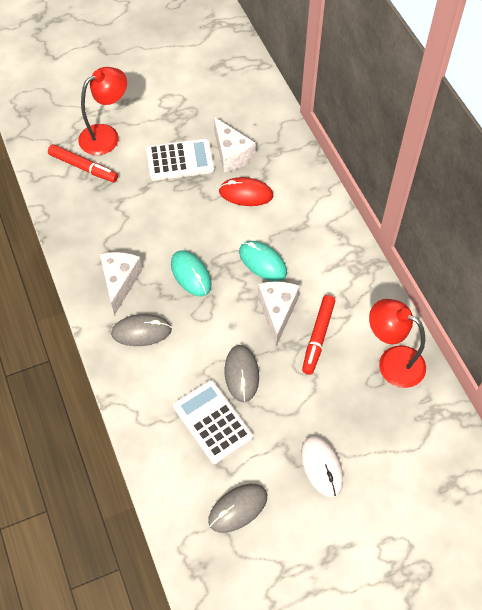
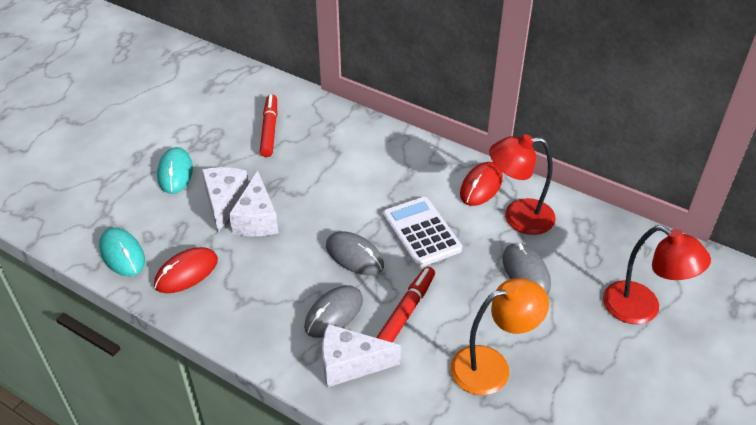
orange lamp: none = 0 -> [450,278,549,395] = 1
red mouse: [219,177,273,206] = 1 -> [154,247,218,293] [460,162,503,206] = 2
white calculator: [146,139,215,181] [173,380,253,464] = 2 -> [383,197,462,267] = 1
white mouse: [301,436,343,497] = 1 -> none = 0

